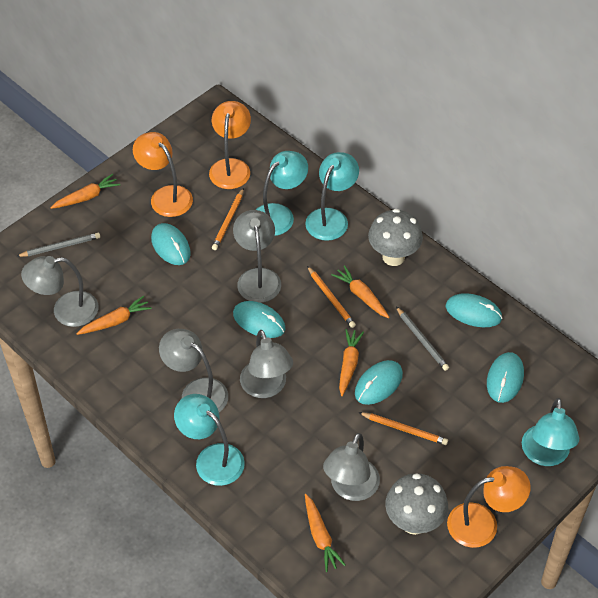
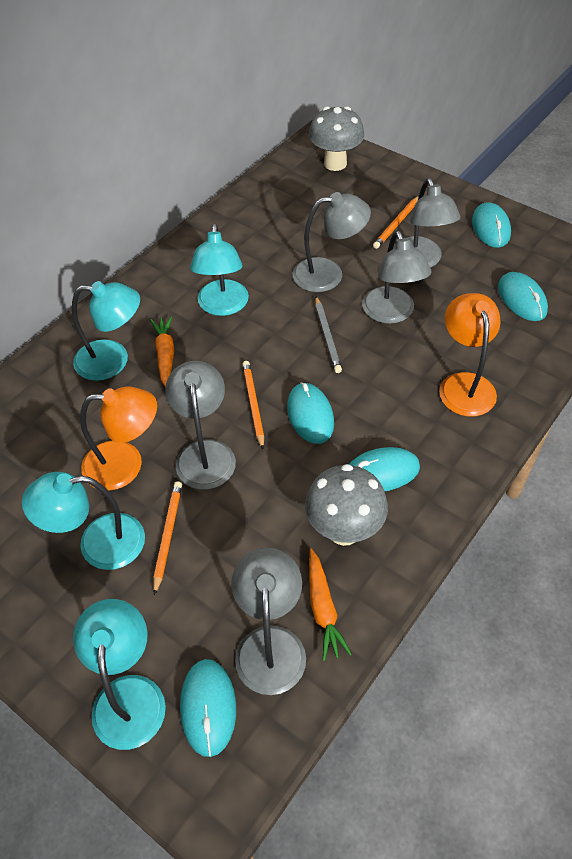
grey pencil: [16,233,100,257] [396,307,449,371] = 2 -> [315,297,342,373] = 1
orange carrot: [50,174,120,209] [76,295,152,335] [305,494,346,572] [331,265,389,318] [339,329,364,396] = 5 -> [150,316,174,386] [309,548,352,661] = 2
orange lamp: [133,132,193,217] [209,101,251,189] [447,466,531,548] = 3 -> [80,386,157,490] [439,293,501,416] = 2

